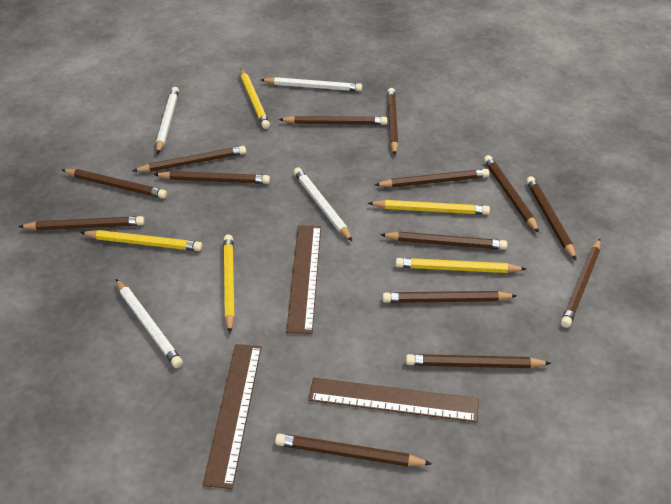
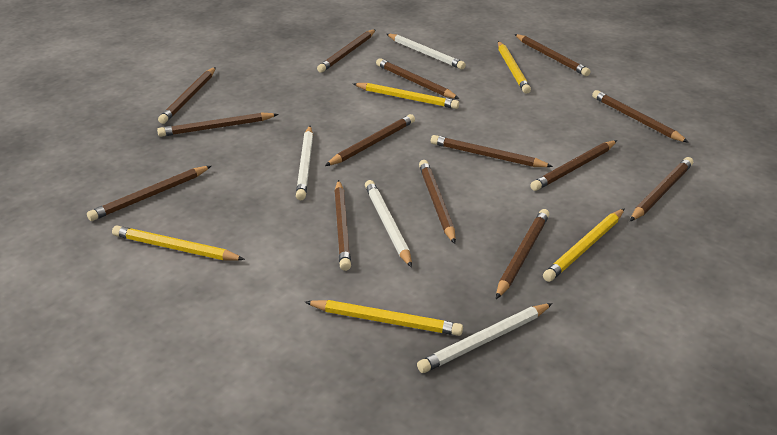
brown ruler: [203,344,262,489] [286,225,321,334] [308,378,479,422] = 3 -> none = 0

